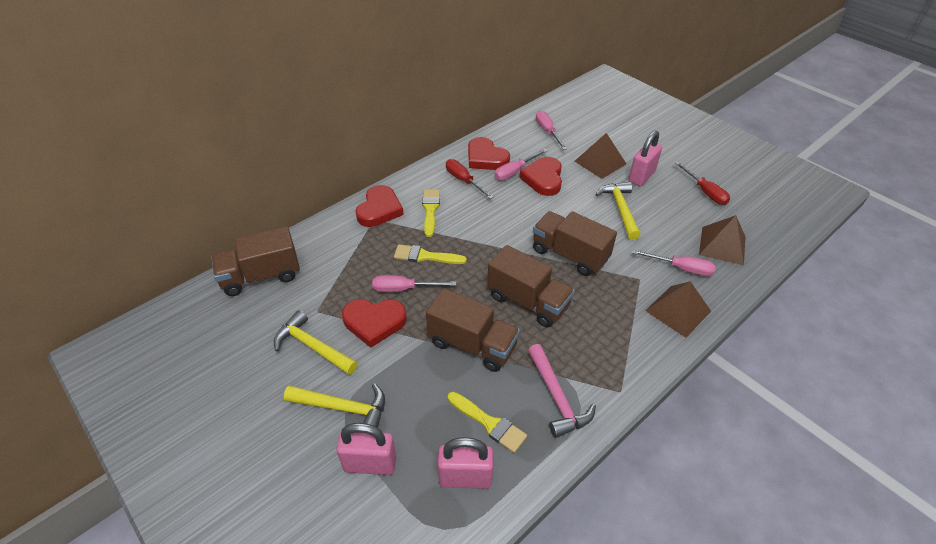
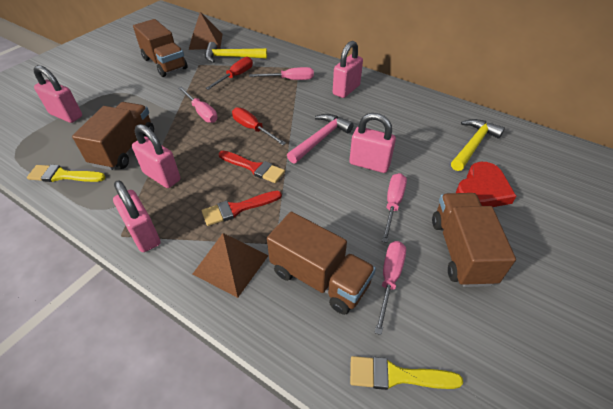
brown pyramid: [575,133,626,179] [645,281,711,338] [699,215,745,265] = 3 -> [189,12,223,50] [193,233,268,298] = 2
pink padlock: [336,423,397,475] [438,437,493,489] [629,130,662,186] = 3 -> [34,65,82,123] [113,180,161,252] [132,124,180,188] [333,41,363,98] [349,113,396,173] = 5
red brush: none = 0 -> [202,191,282,226] [219,151,285,183] = 2
red heart: [342,299,407,348] [355,185,404,227] [468,137,510,170] [519,157,562,196] = 4 -> [456,162,516,207] = 1
yellow brush: [394,245,467,264] [422,189,440,237] [448,392,527,453] = 3 -> [27,165,106,182] [350,356,463,390] = 2
yellow hammer: [274,310,358,375] [284,383,385,428] [595,182,640,240] = 3 -> [205,42,267,63] [451,119,505,171] = 2

